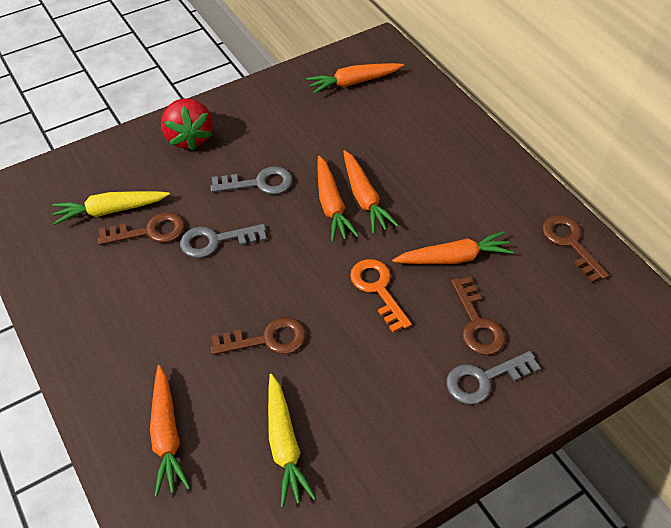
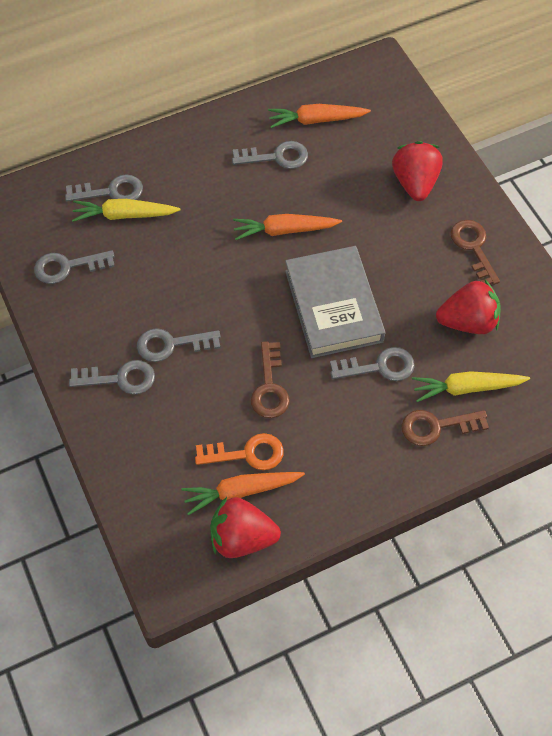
brown key: [98,212,185,245] [211,317,306,355] [451,276,505,355] [542,215,609,283] = 4 -> [251,341,290,418] [401,410,489,446] [450,220,500,285] = 3
grey book: none = 0 -> [285,246,385,358] = 1
grey key: [180,224,267,258] [210,166,292,194] [446,351,541,404] = 3 -> [34,250,115,284] [65,174,143,201] [69,360,155,395] [137,328,221,362] [232,141,308,169] [330,347,415,381] = 6
orange carrot: [150,365,190,497] [306,63,404,94] [317,156,359,242] [343,150,399,234] [392,231,514,264] = 5 -> [181,472,305,515] [233,214,342,240] [268,104,371,128] = 3
red strawberry: [161,98,213,151] = 1 -> [210,497,281,558] [392,141,443,201] [436,280,501,334] = 3

